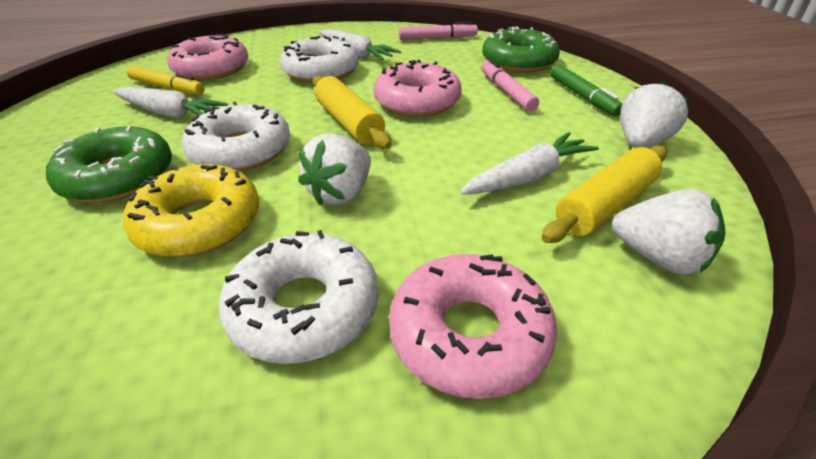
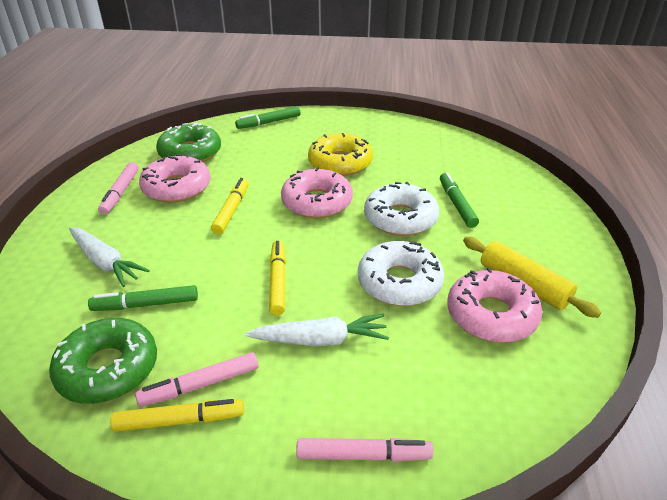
green marker: [550,64,622,116] = 1 -> [88,285,198,311] [235,106,301,129] [440,172,479,228] = 3
pink marker: [399,22,478,40] [481,58,539,111] = 2 -> [98,162,139,215] [135,352,259,407] [296,438,433,462] = 3
white carrot: [112,87,228,118] [319,29,401,61] [460,132,599,195] = 3 -> [69,227,150,287] [245,314,389,346] = 2
white donut: [182,101,290,172] [219,230,379,364] [280,36,359,83] = 3 -> [358,241,444,306] [364,182,439,236] = 2
white strawberry: [298,134,371,206] [612,189,726,275] [620,81,689,148] = 3 -> none = 0
yellow marker: [127,65,205,95] = 1 -> [110,399,244,432] [211,178,249,234] [269,241,286,316] = 3
yellow rolling pin: [313,75,392,149] [541,145,667,243] = 2 -> [463,237,601,318] = 1

